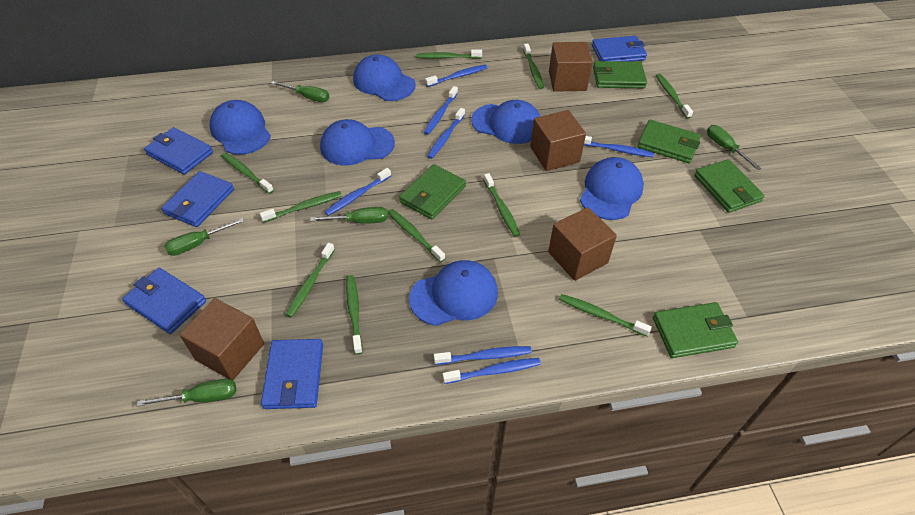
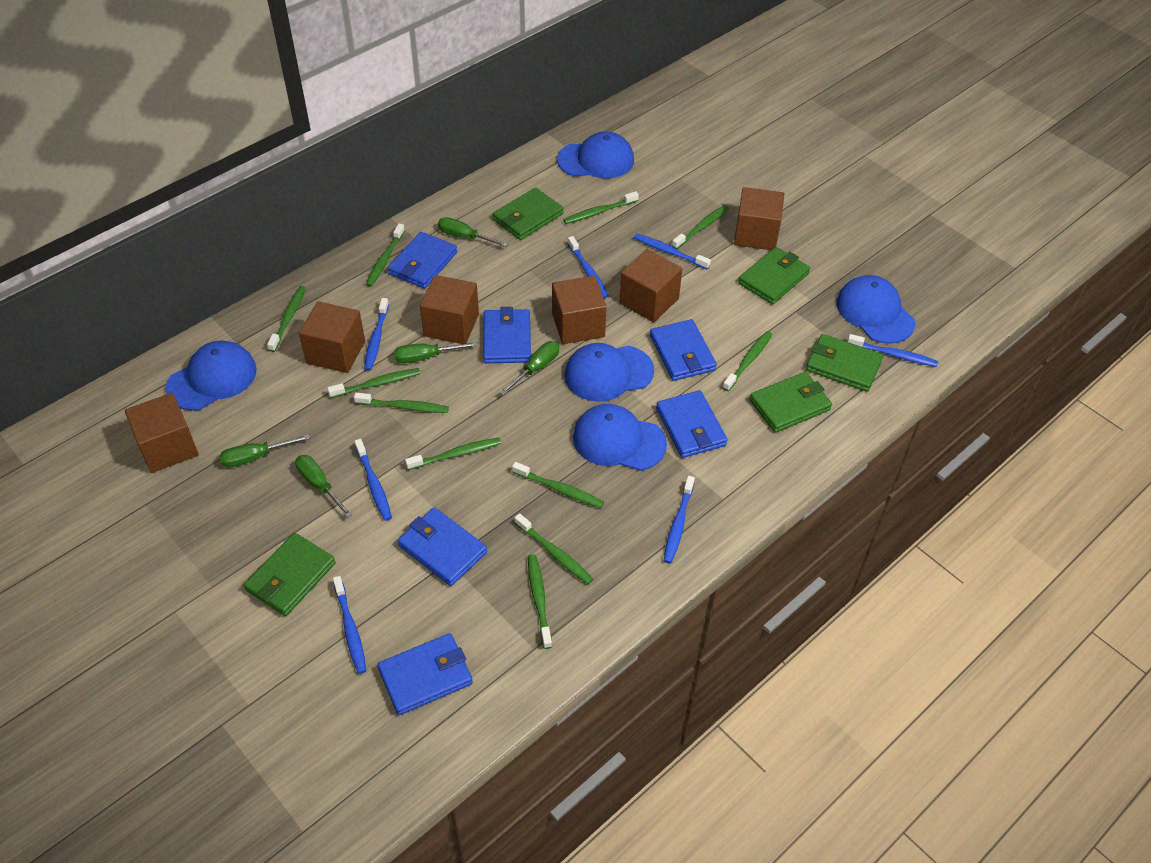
blue cap: [209,100,271,155] [320,119,395,165] [353,54,416,101] [409,260,498,326] [471,100,540,144] [580,157,644,220] = 6 -> [166,341,257,411] [557,132,634,179] [564,343,654,402] [573,404,667,471] [837,275,915,344] = 5
blue wallet: [122,268,206,334] [144,127,213,175] [161,171,234,227] [261,339,323,409] [592,36,647,62] = 5 -> [377,633,473,715] [388,232,457,289] [398,507,487,586] [483,307,531,363] [650,319,717,381] [656,390,728,458] = 6
brown cube: [179,298,264,381] [530,110,586,171] [548,207,617,281] [549,42,593,92] = 4 -> [125,393,199,473] [299,301,365,373] [420,275,479,344] [552,276,607,344] [619,249,682,323] [734,187,784,250] = 6
green toothbrush: [221,153,274,194] [260,191,342,223] [286,243,335,318] [346,275,363,355] [388,209,445,262] [417,50,482,59] [484,173,520,237] [523,44,544,89] [559,294,652,336] [656,74,693,119] = 10 -> [267,286,306,352] [327,368,421,398] [354,393,449,413] [366,223,405,287] [405,438,501,470] [512,462,604,508] [515,513,593,584] [528,554,552,649] [563,191,639,224] [672,205,729,249] [723,331,772,391] = 11

